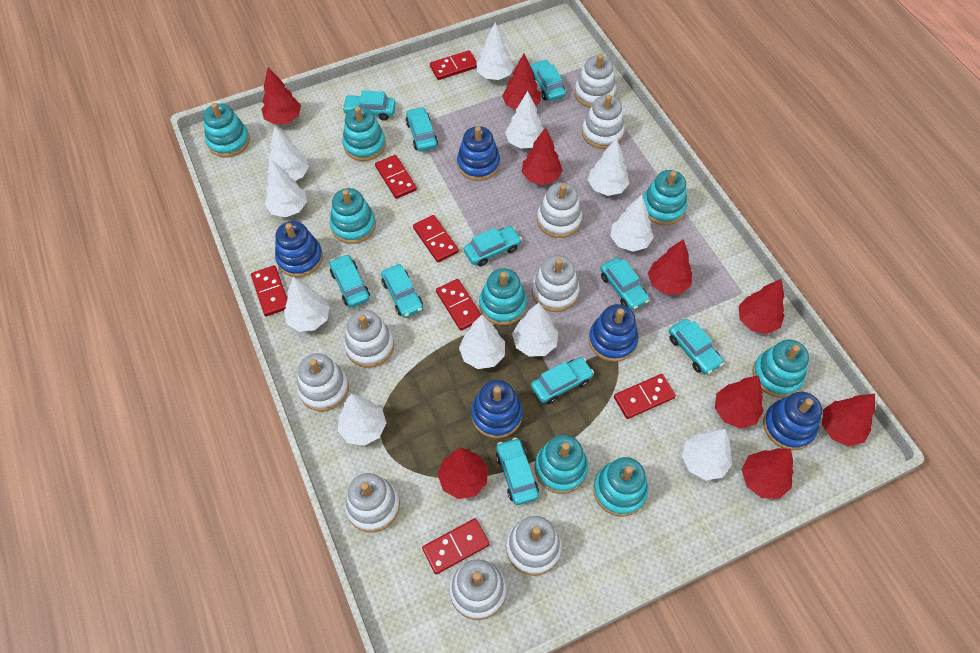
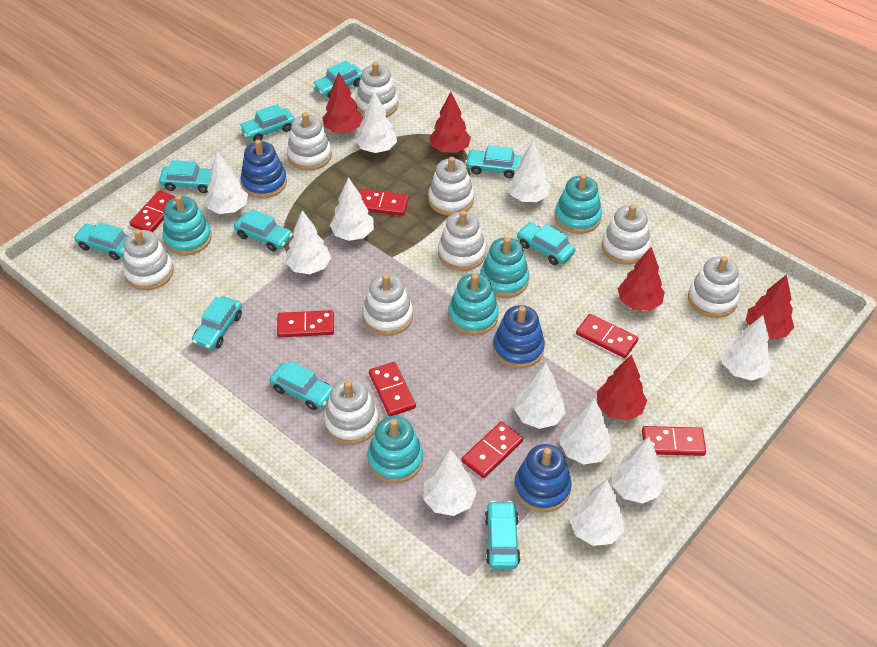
blue stacking toy: [275,221,323,277] [457,126,500,181] [471,380,523,438] [589,304,639,362] [763,392,822,450] = 5 -> [241,140,287,198] [493,305,545,368] [514,444,572,512] = 3
red tree: [262,67,301,125] [437,448,487,499] [502,54,541,110] [522,127,563,185] [648,239,692,295] [715,375,764,429] [739,279,784,334] [742,448,793,499] [822,394,875,446] = 9 -> [322,72,363,133] [430,92,471,153] [597,355,647,421] [618,247,665,311] [745,274,794,339] = 5
turquoise stacking toy: [203,103,250,157] [330,188,376,244] [342,107,386,161] [479,268,527,325] [535,435,588,494] [593,457,648,517] [643,170,687,225] [752,340,809,398] = 8 -> [162,195,212,255] [367,416,423,483] [448,273,499,336] [480,237,529,298] [555,174,602,234] = 5

